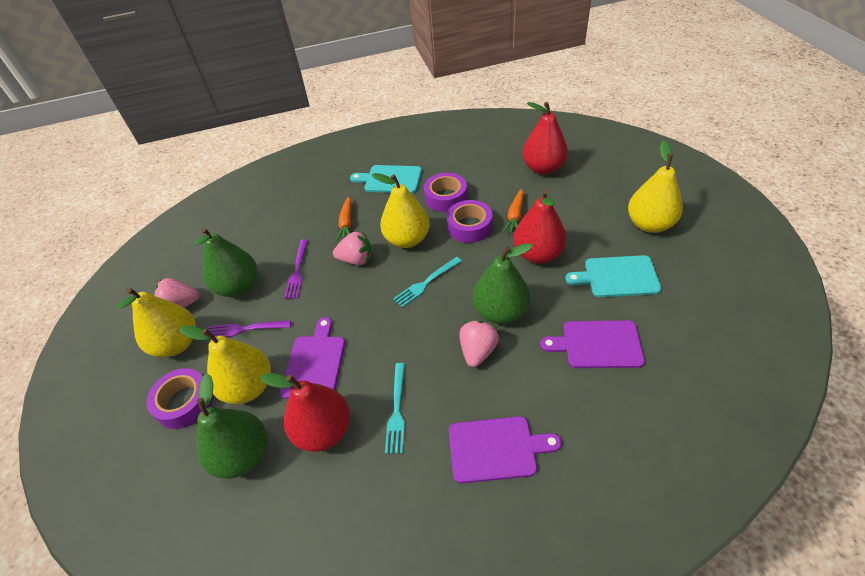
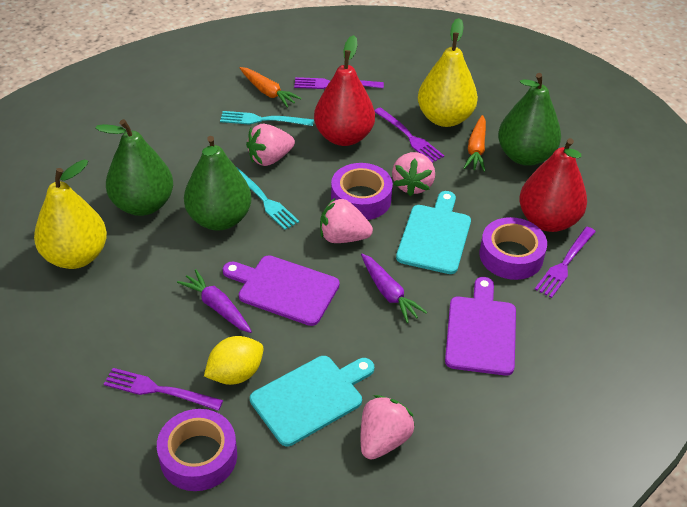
pink strawberry: [154,278,199,308] [333,231,372,265] [459,320,499,367] = 3 -> [246,124,295,166] [320,197,373,243] [361,395,415,460] [392,152,435,196] = 4
purple carrot: none = 0 -> [177,269,252,333] [361,254,427,323] = 2
purple cutting board: [280,317,345,399] [449,416,562,483] [540,320,645,368] = 3 -> [222,255,340,326] [445,277,516,376] = 2
purple fork: [208,320,291,339] [284,239,308,299] = 2 -> [104,368,223,411] [294,77,384,89] [374,107,444,163] [535,227,596,298] = 4
red pear: [260,373,350,452] [513,190,567,264] [522,102,568,175] = 3 -> [314,35,375,146] [519,138,587,232] = 2
yellow lemon: none = 0 -> [204,336,264,385] = 1
yellow pear: [117,288,196,357] [179,326,271,404] [372,173,430,248] [628,140,683,233] = 4 -> [34,160,107,269] [418,18,478,127] = 2

